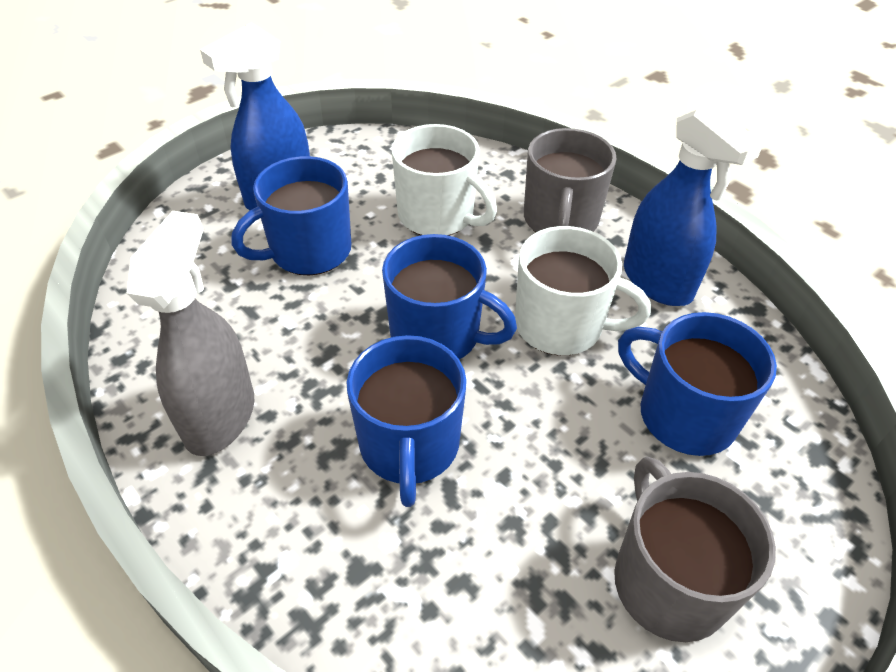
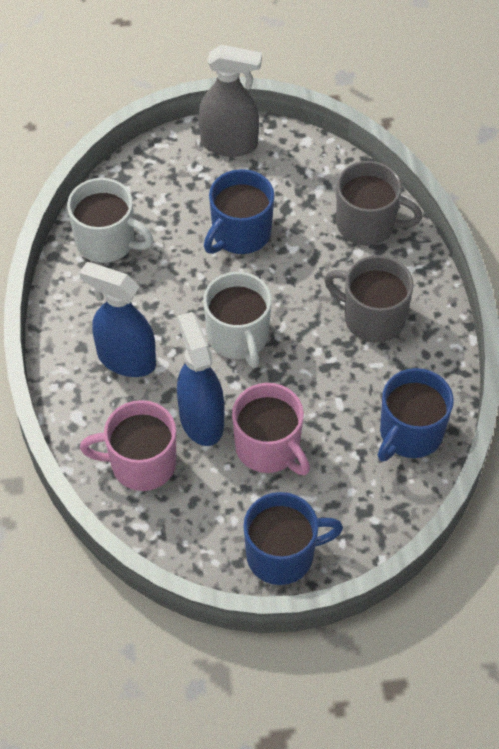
blue mug: [231,156,351,275] [347,335,467,507] [382,234,517,359] [618,312,777,456] = 4 -> [204,169,274,254] [243,492,343,585] [378,368,454,461] = 3
pink mug: none = 0 -> [80,400,176,491] [232,383,310,475] = 2

